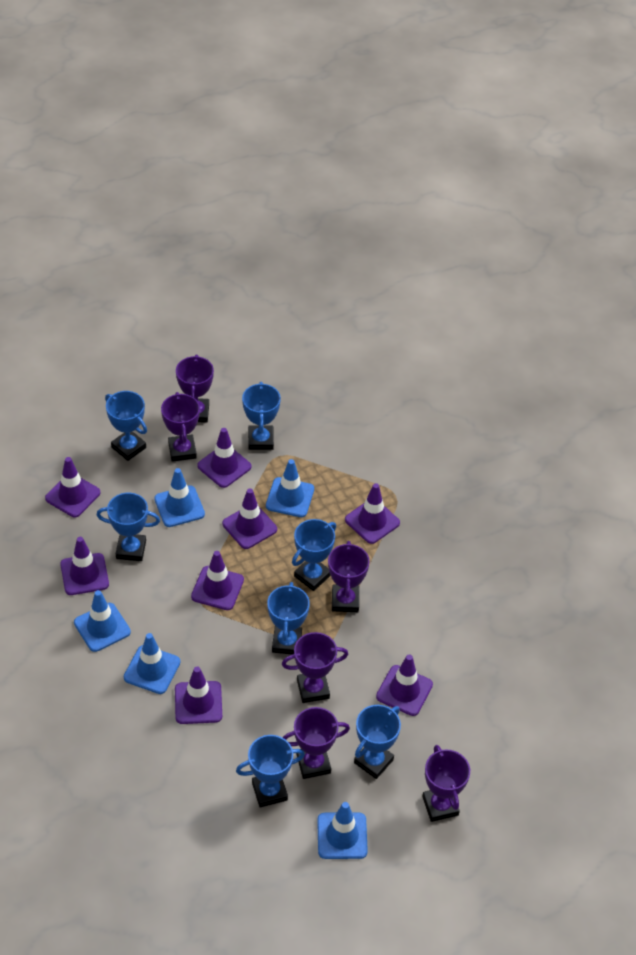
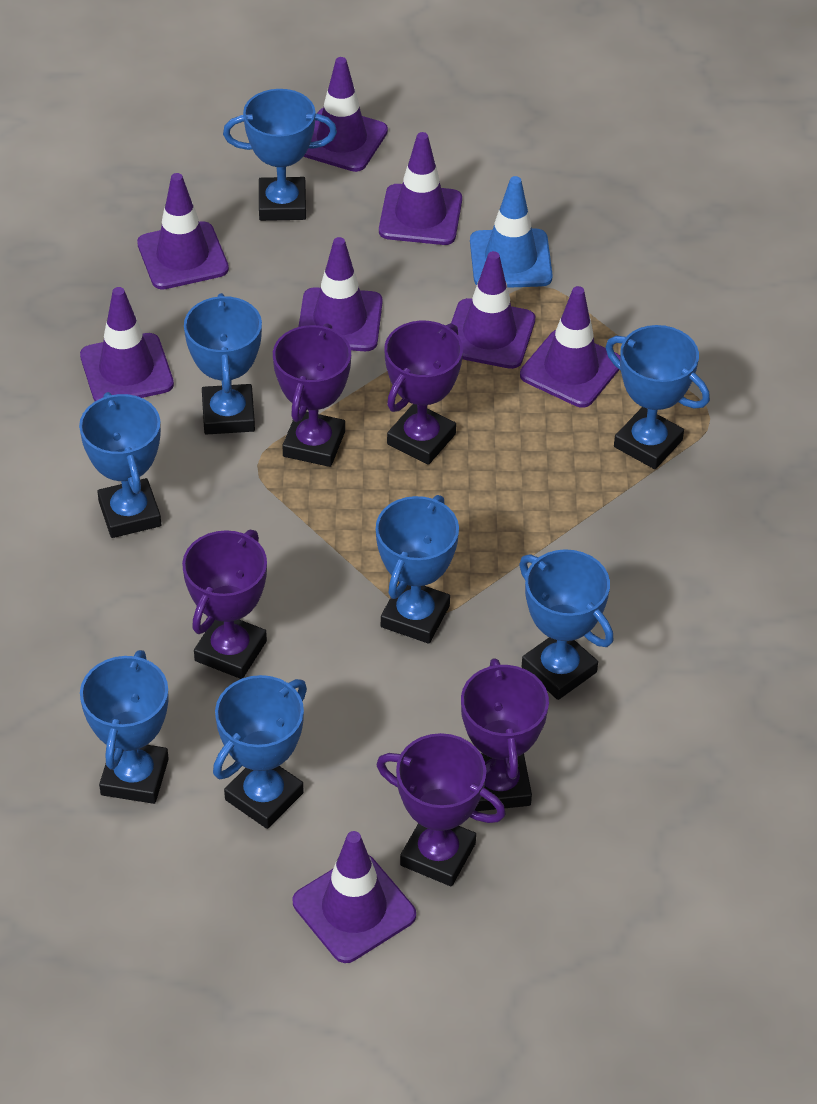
blue traffic cone: [74,590,131,652] [124,633,180,694] [154,468,205,527] [266,459,314,517] [317,802,368,859] = 5 -> [470,176,553,288] = 1
blue trophy: [97,493,160,561] [105,391,147,461] [236,735,305,808] [242,382,281,450] [267,582,310,655] [292,519,336,591] [354,705,401,779] = 7 -> [79,392,161,538] [80,650,169,804] [184,293,262,435] [213,675,307,829] [223,89,337,221] [376,495,459,644] [519,549,614,700] [606,325,710,469] = 8
purple trophy: [161,392,200,462] [176,355,214,423] [282,632,348,703] [282,707,350,779] [328,541,370,612] [422,745,470,822] = 6 -> [182,530,267,679] [273,323,351,467] [376,733,506,886] [384,321,463,465] [461,658,549,811] = 5

